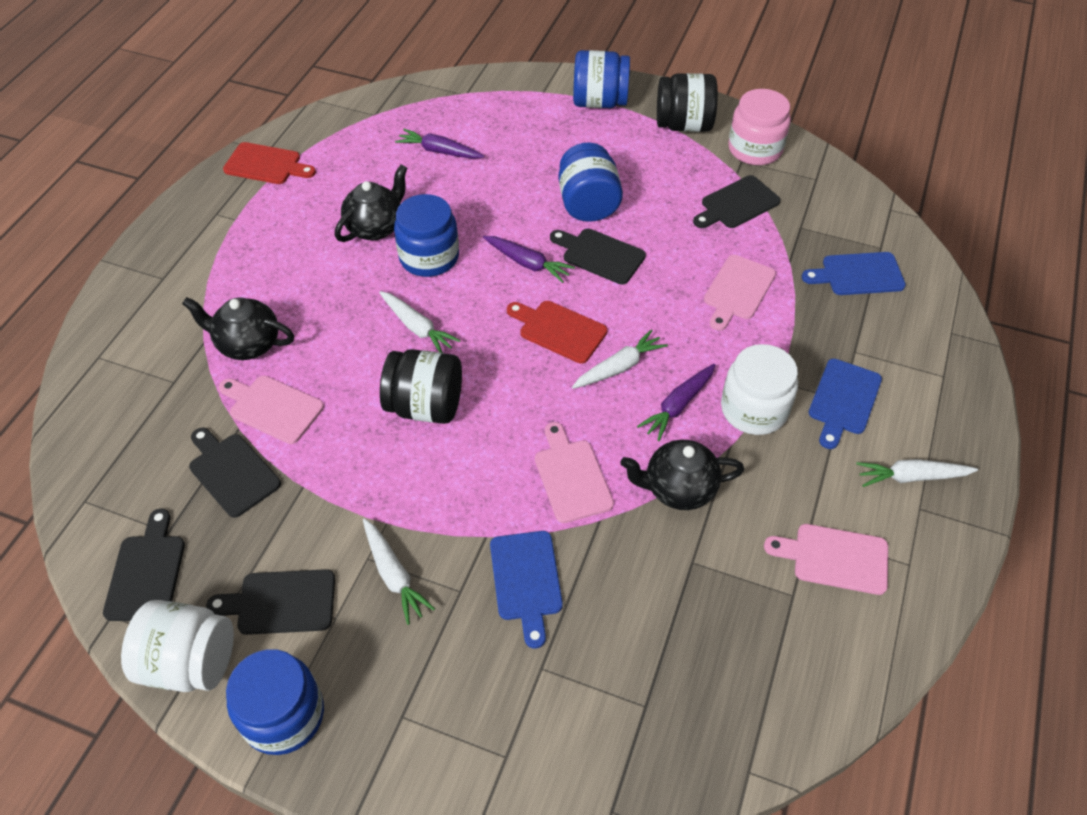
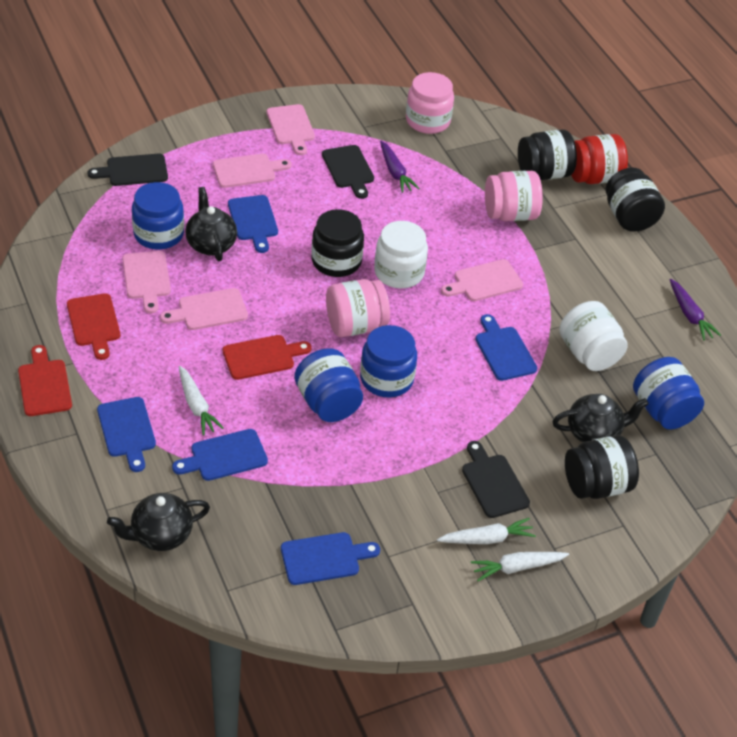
black cutting board: [103,509,185,621] [189,428,281,518] [206,569,335,635] [550,229,646,285] [693,175,781,228] = 5 -> [87,154,168,186] [322,145,374,199] [462,441,530,518] = 3
black jar: [380,349,462,424] [657,73,718,132] = 2 -> [312,209,364,277] [518,130,577,180] [565,435,639,499] [606,167,665,232] = 4
blue cutting board: [490,531,563,649] [802,252,906,295] [809,359,882,449] = 3 -> [97,397,156,472] [172,429,268,481] [228,195,278,253] [281,532,380,585] [475,314,537,381] = 5
pink cutting board: [219,376,324,444] [535,422,614,523] [704,255,776,331] [764,524,888,595] = 4 -> [122,251,171,313] [160,288,248,330] [213,153,292,188] [267,104,315,155] [441,259,523,301] = 5
pink jar: [728,89,791,165] = 1 -> [326,279,390,337] [406,72,454,134] [485,171,543,221] = 3
purple carrot: [395,129,484,159] [483,236,575,283] [637,364,715,441] = 3 -> [380,141,419,193] [670,279,721,340] = 2
red cutting board: [223,142,316,184] [507,301,608,364] = 2 -> [18,345,72,416] [67,293,120,360] [223,335,312,380] = 3
red jar: none = 0 -> [571,134,628,184] = 1
white carrot: [363,519,435,625] [379,291,461,353] [572,329,668,389] [856,459,978,487] = 4 -> [179,366,224,435] [437,518,536,544] [471,552,569,581] = 3

